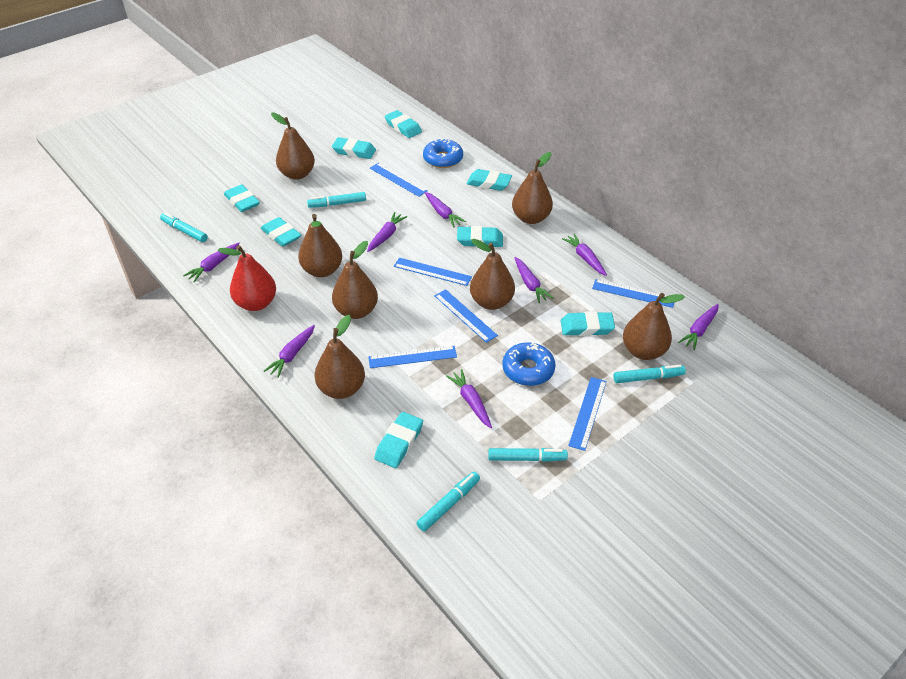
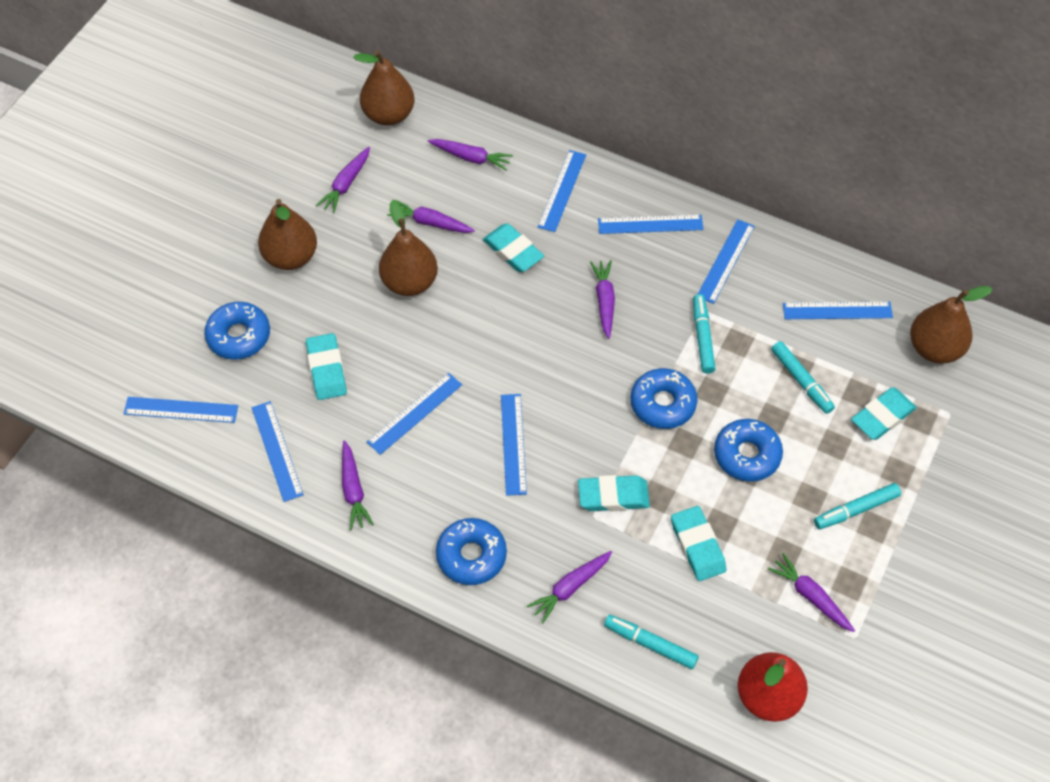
blue donut: [423,138,463,168] [502,343,556,386] = 2 -> [204,302,270,360] [436,518,507,585] [631,368,698,429] [714,419,783,482] = 4
blue ruler: [368,346,457,368] [370,163,428,197] [394,258,472,286] [434,289,498,343] [568,377,607,451] [592,279,674,308] = 6 -> [123,397,238,423] [252,401,304,502] [367,373,462,455] [501,394,527,496] [538,150,586,232] [598,215,703,234] [698,219,755,304] [783,302,893,319] = 8
brown pear: [271,113,315,180] [298,214,342,277] [314,315,365,399] [332,241,378,319] [470,239,515,310] [512,152,553,224] [623,293,685,360] = 7 -> [258,199,317,270] [353,50,414,126] [379,200,438,296] [910,286,992,363] = 4
purple carrot: [183,243,240,282] [264,325,315,378] [367,212,407,252] [425,192,466,227] [446,369,492,428] [515,257,553,303] [562,234,607,276] [678,304,719,350] = 8 -> [316,147,370,213] [342,440,374,530] [387,199,475,233] [428,139,513,171] [527,551,612,623] [590,260,615,339] [768,553,855,632] = 7
turquoise eraser: [224,184,260,212] [261,217,301,247] [332,137,376,159] [374,412,423,468] [385,110,422,138] [457,226,503,247] [467,169,512,191] [561,311,615,336] = 8 -> [306,333,347,400] [483,224,544,272] [578,475,650,511] [671,506,727,581] [851,387,916,440] = 5
turquoise marker: [160,212,208,242] [307,192,366,208] [416,472,480,532] [488,448,568,462] [613,365,686,383] = 5 -> [604,615,699,669] [693,294,716,374] [771,341,835,414] [814,483,901,529] = 4

